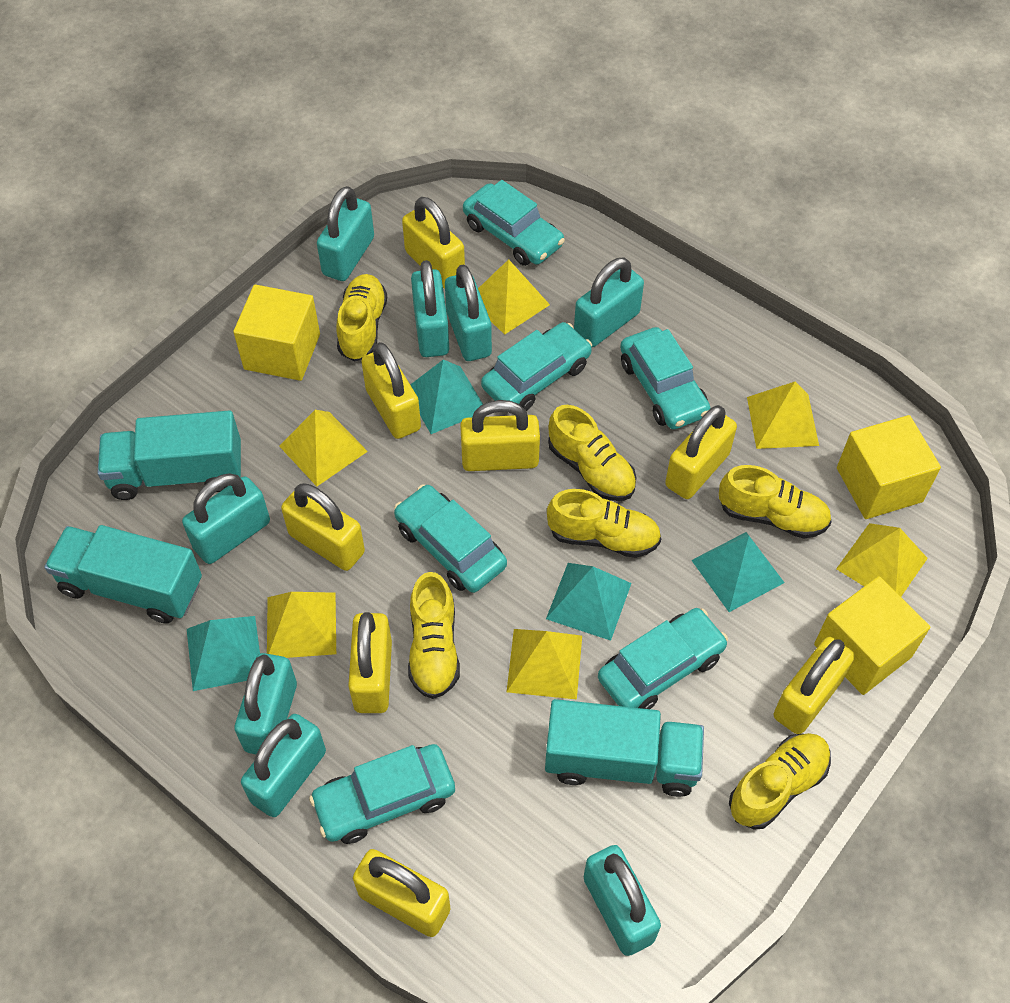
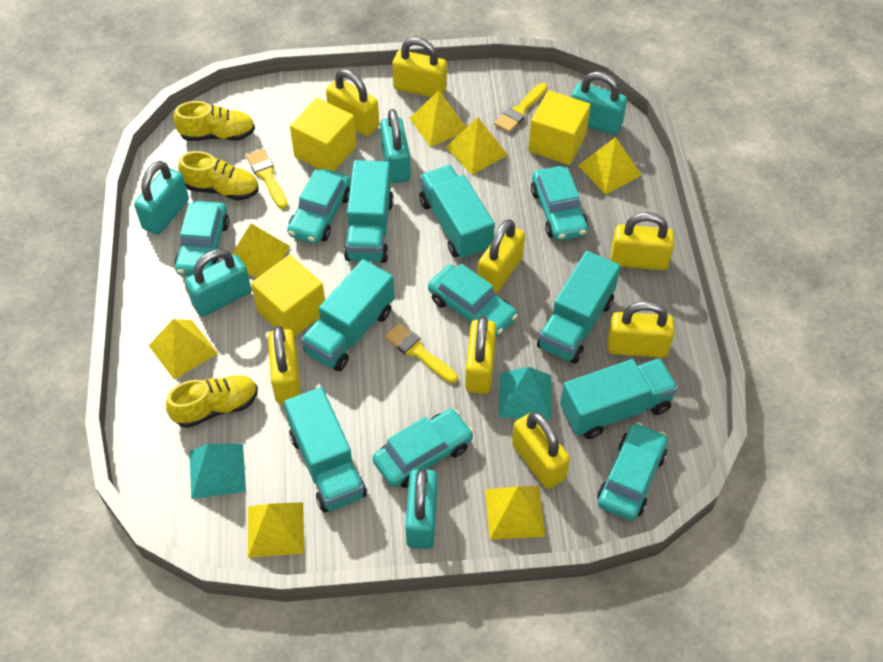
turquoise padlock: [182,473,270,564] [234,653,297,754] [241,714,326,817] [317,186,374,281] [411,260,449,357] [445,264,492,361] [574,258,644,347] [584,845,661,956] = 8 -> [134,161,189,235] [185,249,251,317] [380,109,411,183] [405,468,437,549] [571,72,627,135] = 5
turquoise pyramid: [187,616,260,691] [410,360,483,434] [546,563,632,641] [691,532,785,612] = 4 -> [189,444,246,499] [499,367,551,420] = 2
turquoise truck: [44,525,202,624] [98,411,241,500] [545,699,704,797] = 3 -> [284,387,367,513] [301,259,394,371] [344,160,394,263] [419,165,495,260] [537,251,620,364] [560,358,678,439] = 6
yellow brush: none = 0 -> [246,149,288,209] [385,323,458,384] [494,83,547,133] = 3
yellow pyramid: [267,592,336,658] [279,410,368,486] [478,259,550,335] [507,629,582,699] [747,382,819,449] [836,523,928,597] = 6 -> [149,319,218,380] [231,224,290,278] [248,502,304,558] [409,91,467,147] [446,117,508,175] [485,486,545,540] [578,137,642,195] = 7
yellow shoe: [336,274,387,361] [408,572,460,699] [547,489,661,558] [548,405,636,501] [719,465,832,539] [729,733,831,829] = 6 -> [166,375,258,428] [174,101,255,141] [178,151,259,201] = 3

